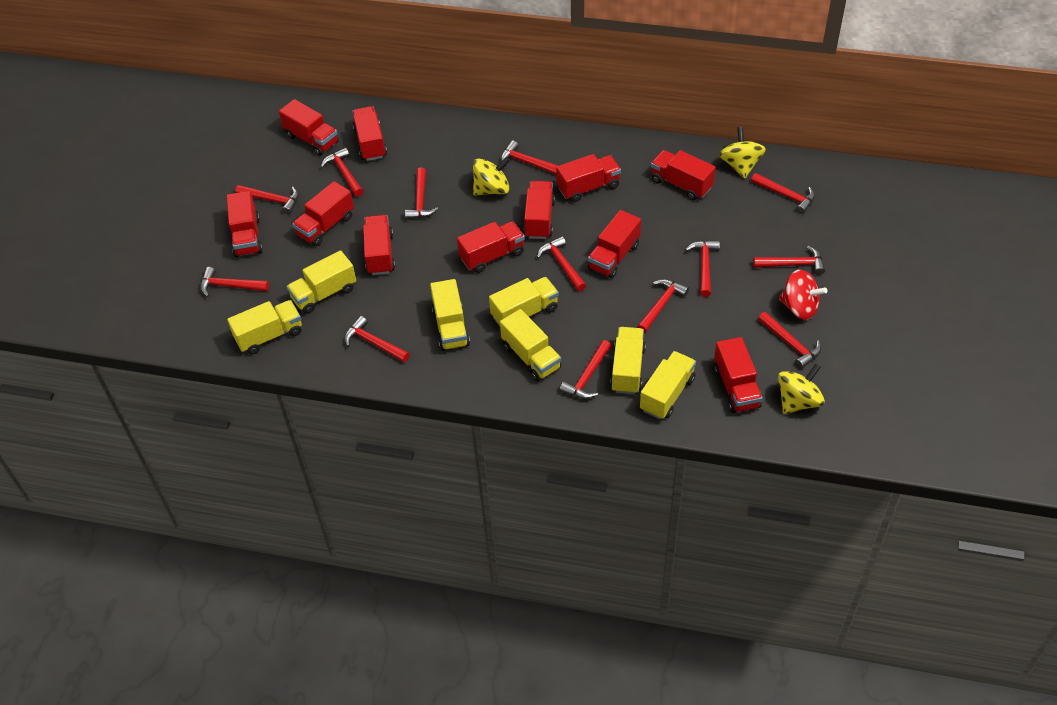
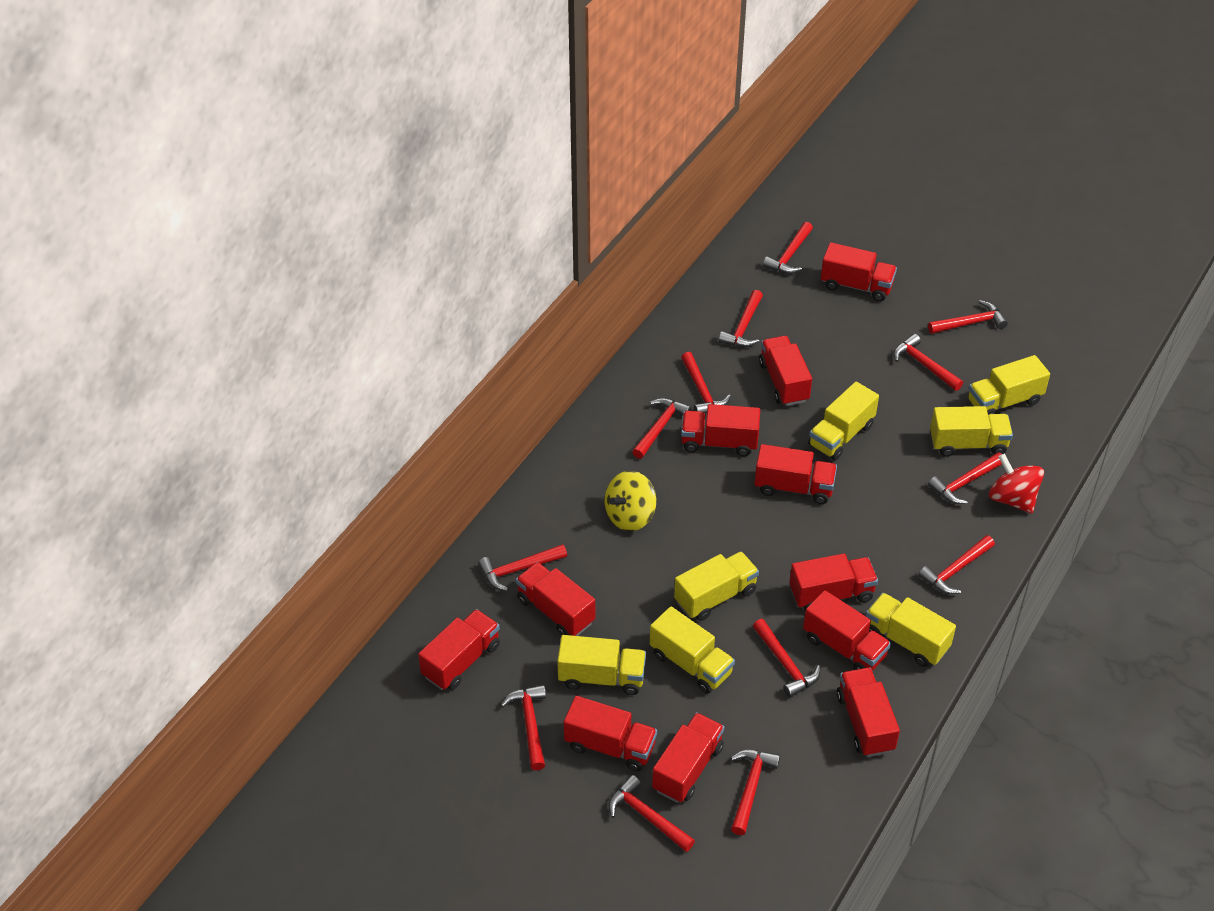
yellow spinning top: [473,157,510,196] [719,127,766,179] [778,364,825,414] = 3 -> [605,471,656,531] = 1

